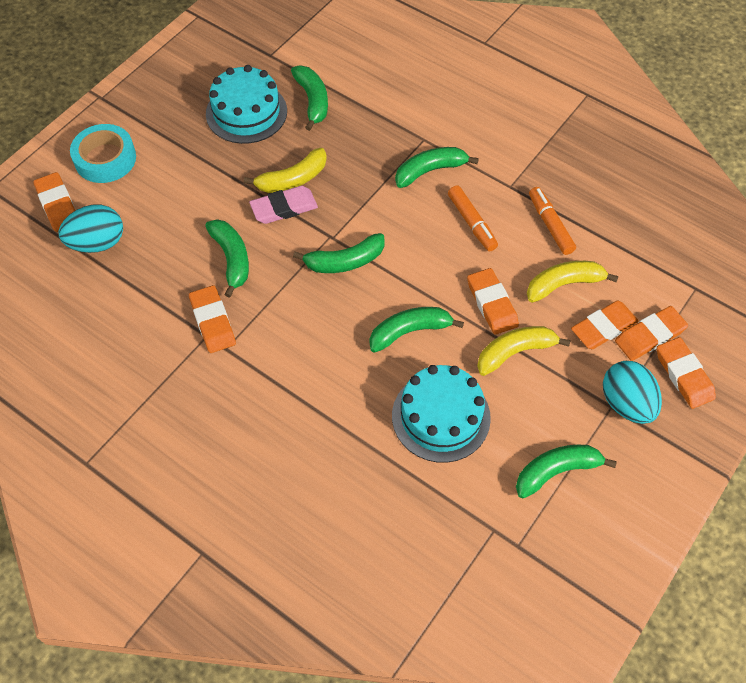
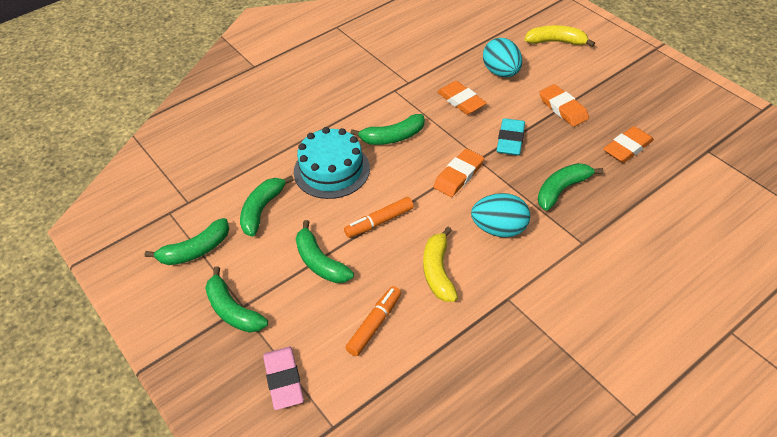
orange eraser: [33,172,75,232] [189,285,236,353] [467,268,519,335] [571,301,639,349] [615,306,688,361] [657,337,716,409] = 6 -> [433,149,484,197] [437,81,487,115] [539,84,589,127] [603,126,654,163] = 4
turquoise cake: [206,65,287,144] [392,365,491,463] = 2 -> [294,127,370,199] = 1
turquoise eraser: none = 0 -> [497,118,525,155] = 1
turquoise tape: [70,124,136,183] = 1 -> none = 0
yellow banana: [244,148,327,193] [477,326,571,376] [527,261,619,303] = 3 -> [423,227,458,302] [525,25,595,47] = 2

